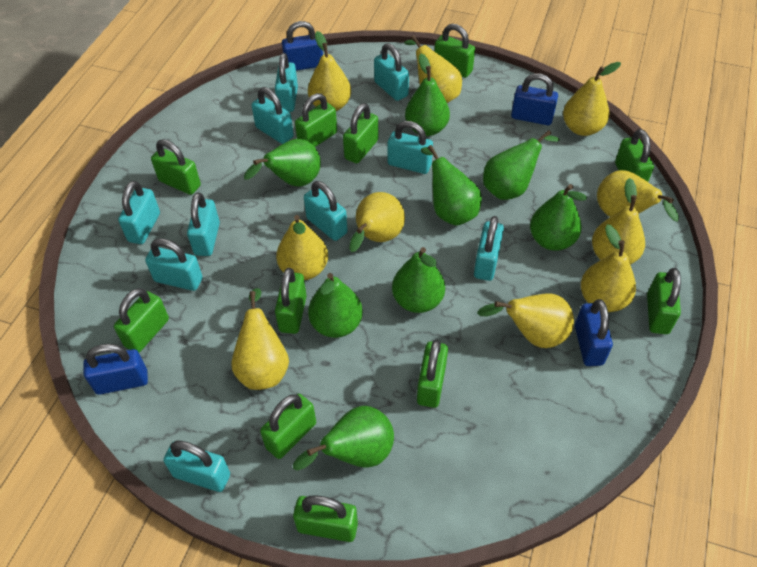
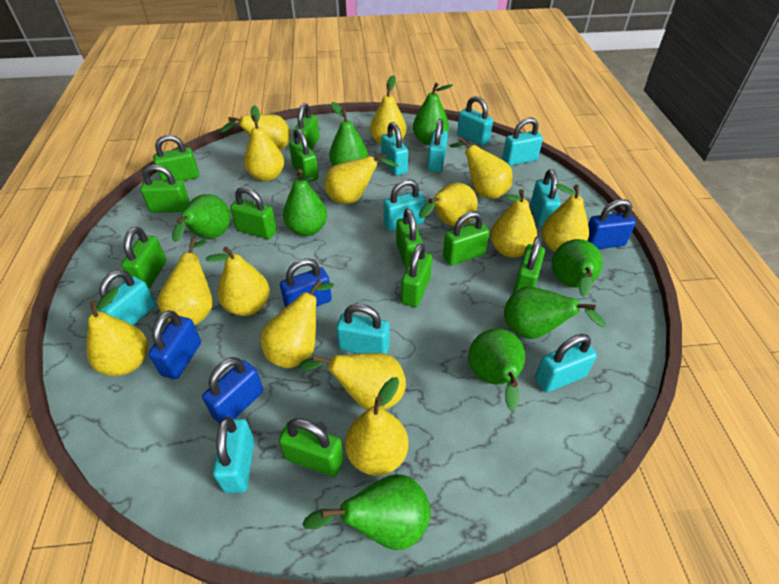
yellow pear: [231,288,289,390] [276,215,328,280] [308,31,351,111] [349,192,405,252] [404,35,462,103] [477,293,574,348] [563,62,621,136] [581,224,636,312] [592,178,645,265] [597,170,679,222] = 10 -> [87,288,148,376] [157,238,213,325] [206,247,270,316] [220,114,290,150] [244,105,284,182] [261,279,334,368] [298,353,406,410] [325,153,399,204] [345,377,408,476] [370,75,407,145] [419,183,478,226] [450,138,513,199] [491,189,537,257] [542,184,589,252] = 14

